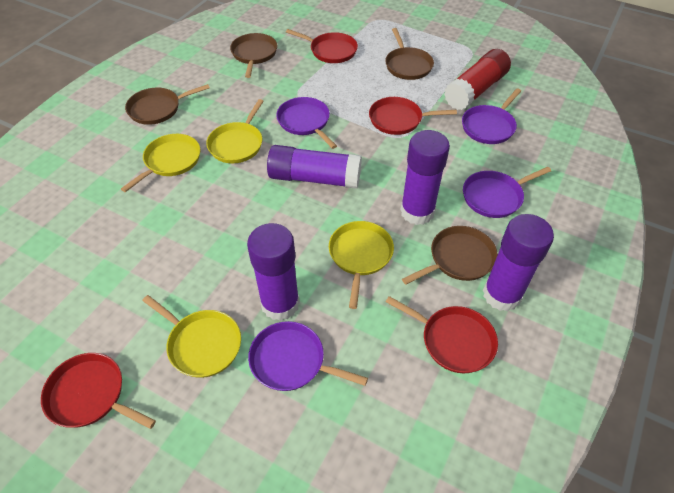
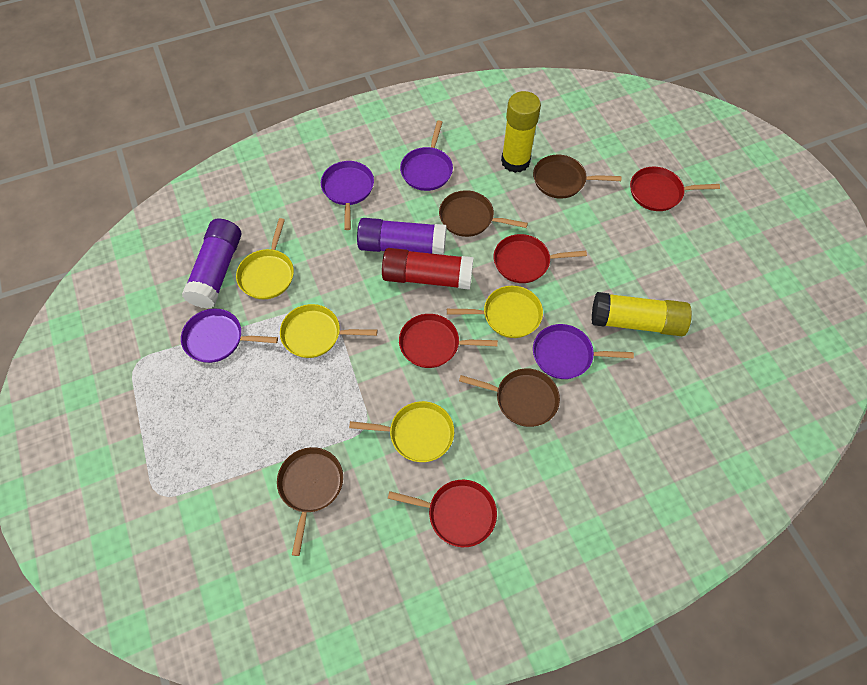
purple glue stick: [247,223,300,321] [267,145,362,189] [400,130,450,225] [483,214,554,312] = 4 -> [182,219,241,309] [357,218,446,255] = 2
yellow glue stick: none = 0 -> [501,91,541,173] [592,292,692,336] = 2

